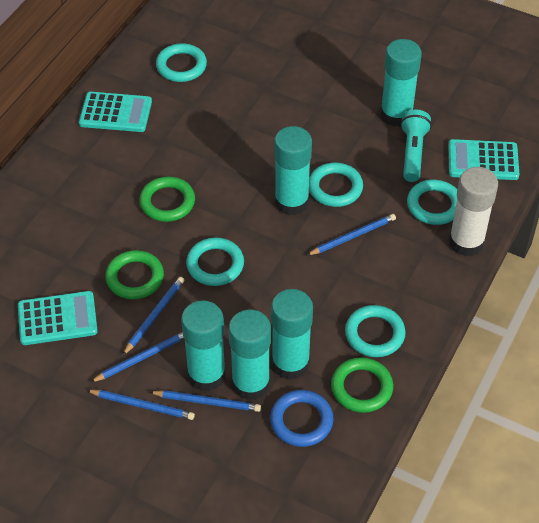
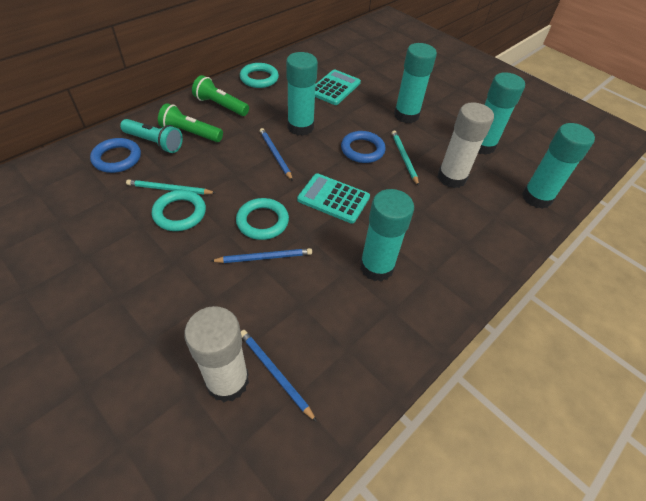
blue pencil: [86,390,195,420] [91,332,184,382] [123,277,184,355] [150,390,261,412] [307,214,396,255] = 5 -> [211,248,312,263] [241,330,317,422] [260,128,293,181] = 3
blue ring: [270,390,334,447] = 1 -> [90,138,141,173] [341,131,385,163] = 2
green flashlight: none = 0 -> [158,103,223,142] [192,75,249,116] = 2
green ring: [105,250,164,299] [139,177,195,222] [331,357,393,413] = 3 -> none = 0
turquoise calculator: [18,291,98,345] [79,92,152,132] [448,139,519,180] = 3 -> [297,173,370,224] [315,69,361,105] = 2
turquoise pencil: none = 0 -> [126,179,216,194] [392,130,419,186] = 2
turquoise ring: [156,43,207,82] [186,238,244,286] [309,162,363,207] [345,305,406,357] [407,180,457,225] = 5 -> [152,190,206,231] [236,198,289,240] [240,63,279,88] = 3
white glue stick: [449,167,498,256] = 1 -> [184,306,249,402] [438,102,494,188] = 2

